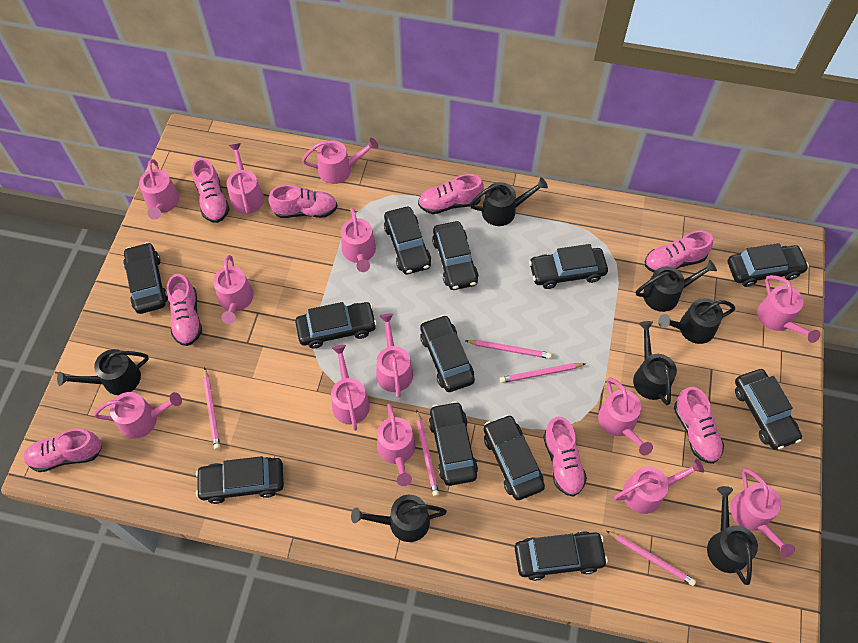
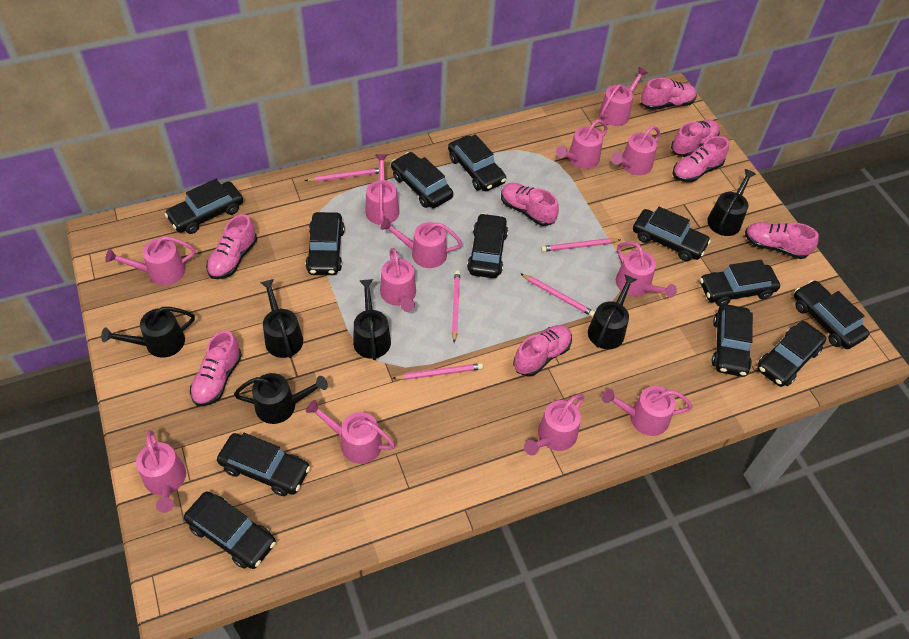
black watering can: [57,349,149,395] [351,495,447,542] [470,177,548,226] [633,321,677,405] [636,260,717,312] [658,298,735,344] [707,486,758,585] = 7 -> [101,307,195,358] [234,373,328,424] [260,279,303,358] [353,279,391,360] [588,274,637,349] [707,169,756,236] = 6
pink watering can: [94,392,182,438] [139,159,179,220] [213,255,254,324] [227,143,264,214] [302,138,378,184] [331,345,370,431] [341,208,376,272] [376,314,413,398] [377,403,415,486] [598,377,653,455] [614,459,704,514] [730,468,795,558] [757,275,820,343] = 13 -> [105,236,196,285] [136,430,186,513] [306,400,395,464] [365,154,399,225] [380,218,462,268] [380,248,416,312] [524,394,585,456] [556,119,608,169] [599,67,648,126] [602,386,692,436] [611,126,661,175] [616,242,677,298] = 12

